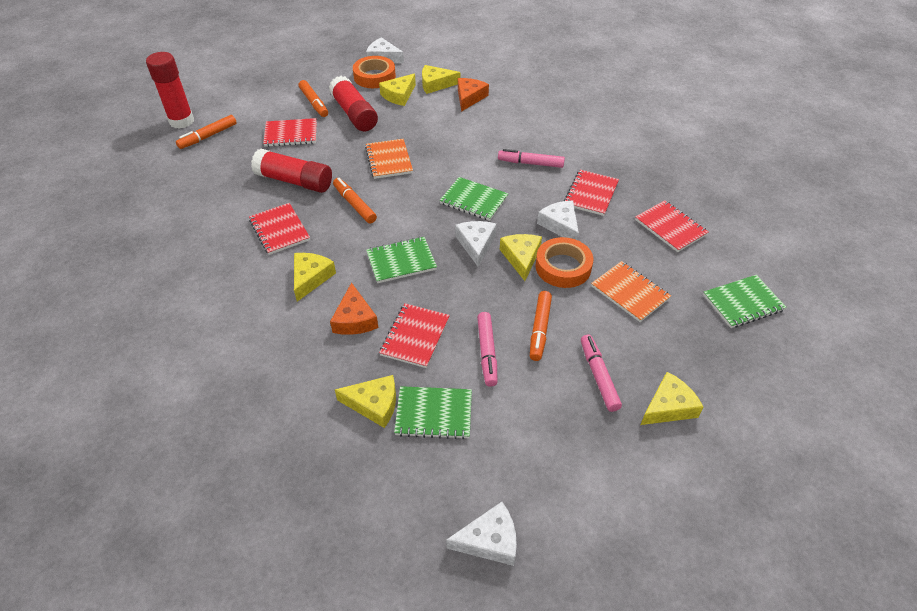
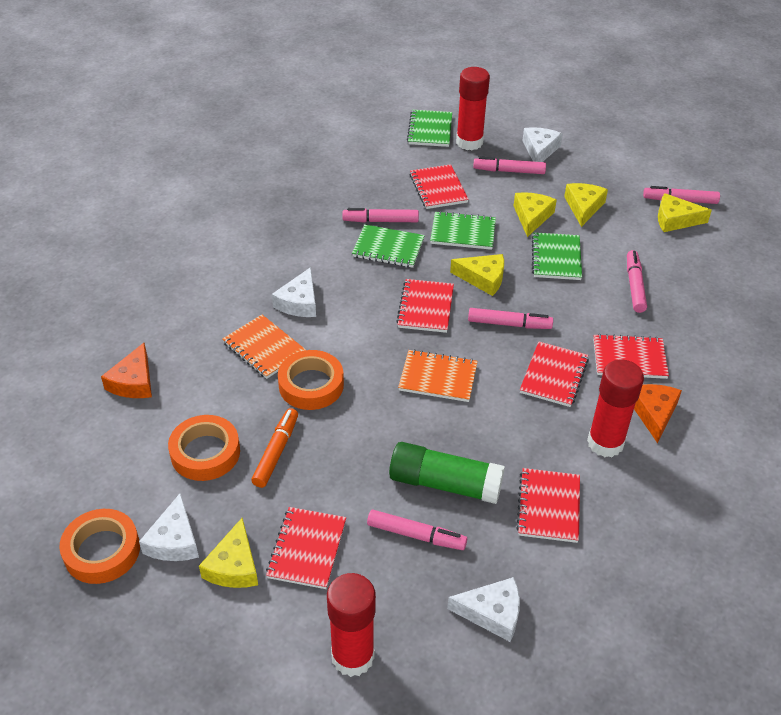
green glue stick: none = 0 -> [389,442,505,504] = 1
orange marker: [176,115,237,149] [299,80,328,117] [333,178,377,224] [530,291,552,361] = 4 -> [251,408,298,488] = 1
orange tape: [353,56,396,88] [535,237,593,288] = 2 -> [59,509,140,584] [168,415,240,481] [278,350,344,410] = 3
pink marker: [477,312,497,387] [498,149,565,168] [581,334,622,412] = 3 -> [342,208,419,223] [367,510,467,550] [468,308,553,329] [473,157,546,174] [627,250,647,313] [643,186,720,204] = 6
red notebook: [249,203,310,255] [263,118,317,147] [379,303,450,368] [564,170,619,216] [635,200,708,252] = 5 -> [266,507,346,589] [396,279,454,333] [410,164,469,209] [516,468,580,543] [520,342,589,407] [593,334,669,379] = 6
yellow cheese: [294,253,336,302] [335,375,396,428] [379,73,416,106] [422,65,460,94] [500,234,542,281] [641,372,703,425] = 6 -> [199,518,258,588] [450,254,504,296] [514,192,557,237] [564,183,608,227] [658,193,712,232] = 5

